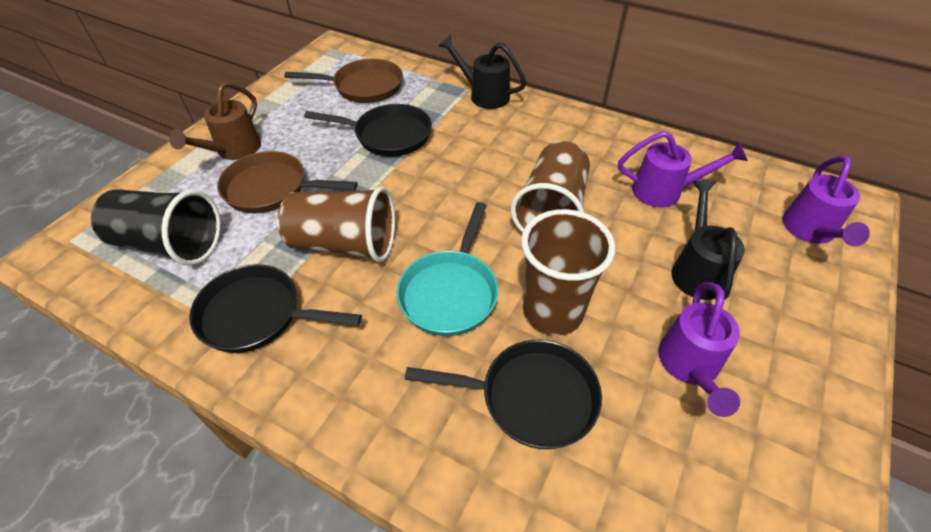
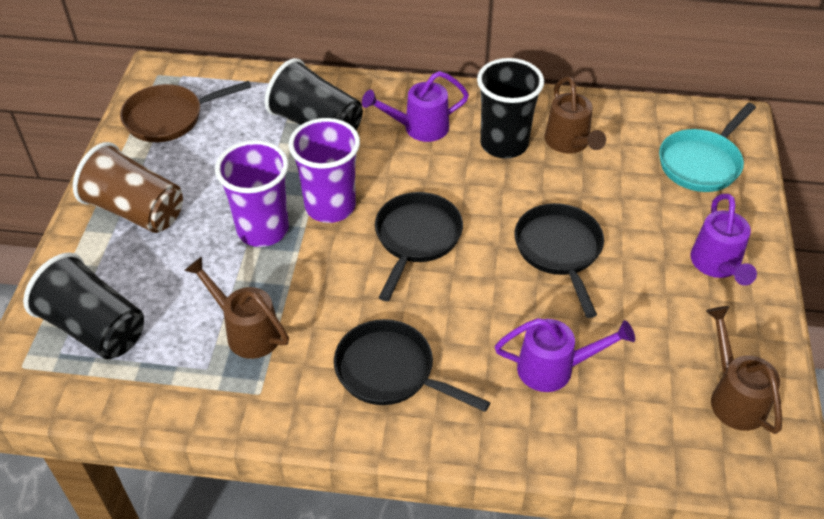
black cup: [91,189,221,266] = 1 -> [23,252,144,359] [265,58,363,130] [477,58,544,158] = 3
black watering can: [439,35,526,109] [671,180,745,300] = 2 -> none = 0
brown cup: [277,186,395,262] [511,141,590,232] [521,209,615,335] = 3 -> [73,142,183,233] = 1
brown pan: [217,151,358,213] [284,59,403,103] = 2 -> [120,81,252,142] = 1
brown watering can: [169,82,261,160] = 1 -> [184,256,289,359] [545,76,606,154] [706,306,782,434] = 3
purple cup: none = 0 -> [215,140,289,247] [289,118,360,223] = 2

